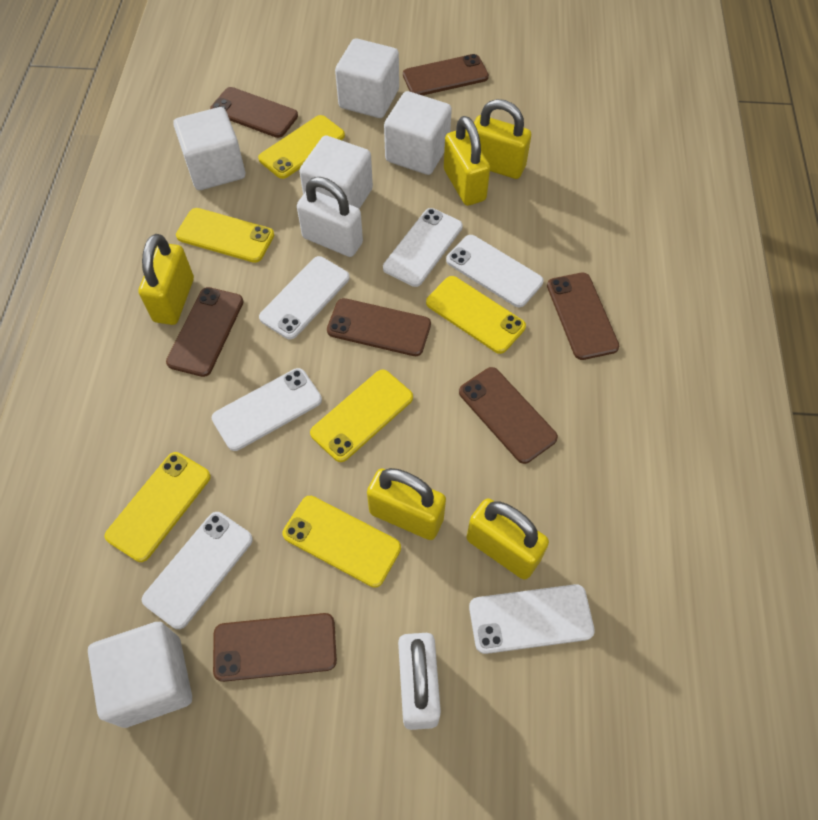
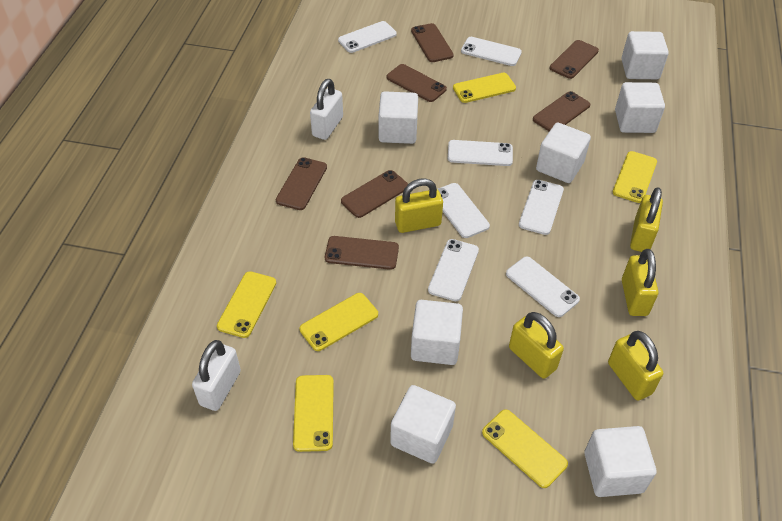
white cube: [88,622,192,728] [173,107,245,190] [299,135,373,209] [335,38,399,118] [384,91,452,175] = 5 -> [379,91,418,144] [390,385,456,464] [411,300,463,365] [536,123,591,183] [584,426,656,497] [615,82,665,133] [621,31,669,79] = 7
white phone: [142,512,253,629] [212,368,322,451] [259,256,350,339] [383,208,463,287] [446,235,543,307] [469,584,595,654] = 6 -> [338,21,397,53] [428,239,479,301] [437,183,490,238] [448,140,513,166] [461,37,522,66] [506,257,580,317] [519,180,564,235] = 7

